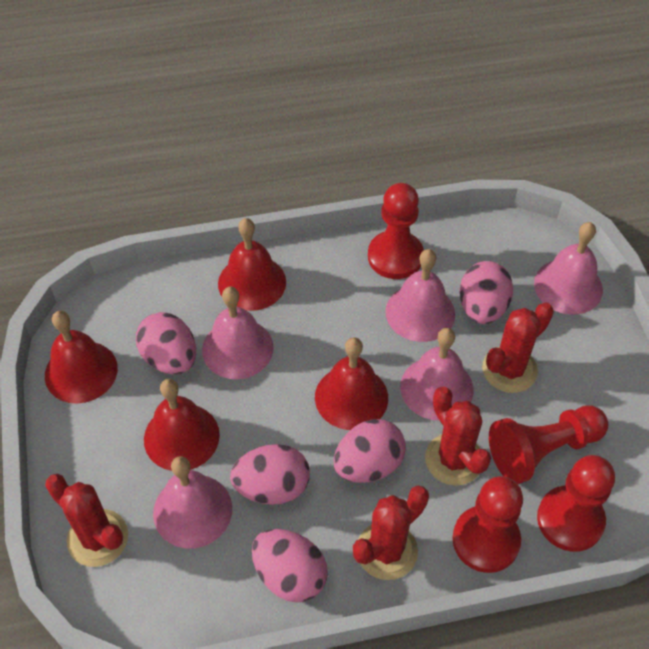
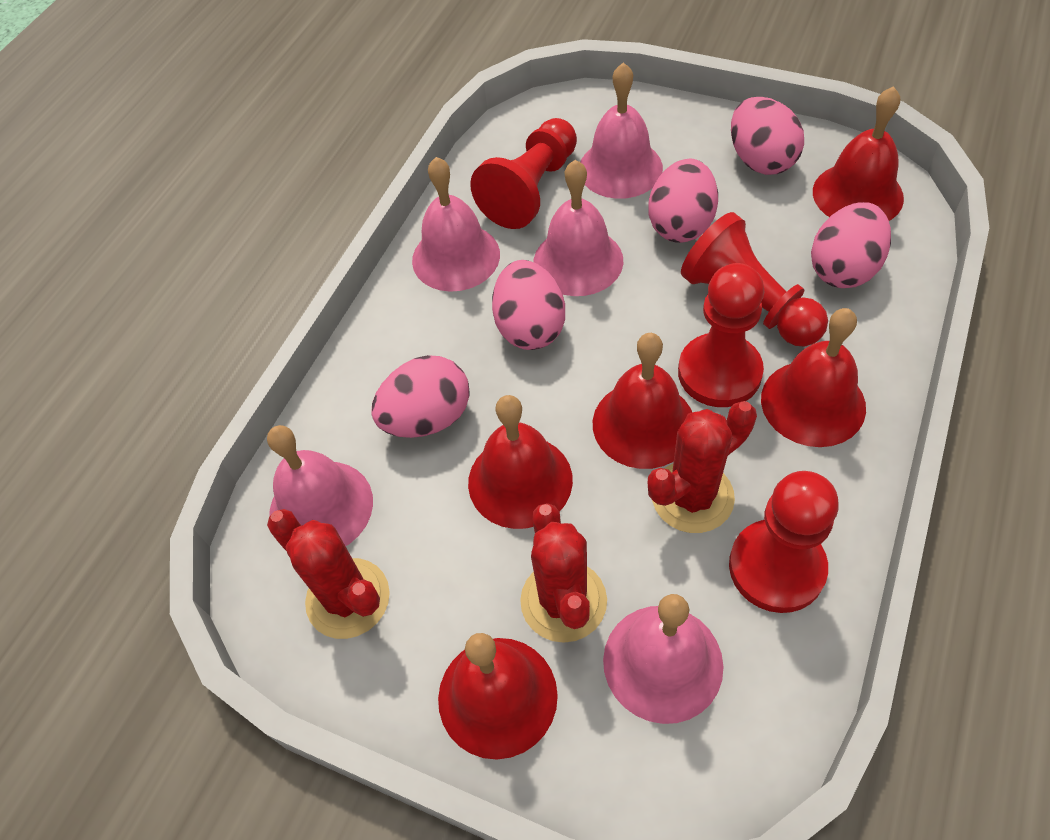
red bell: [45,311,118,404] [144,379,220,471] [218,218,286,311] [315,337,388,430] = 4 -> [438,633,558,760] [468,395,573,529] [593,333,692,469] [761,308,866,447] [813,86,904,221] = 5
red cactus: [45,474,128,567] [353,486,429,580] [425,387,491,486] [482,302,554,393] = 4 -> [267,509,390,639] [520,503,607,643] [648,401,757,533] = 3

